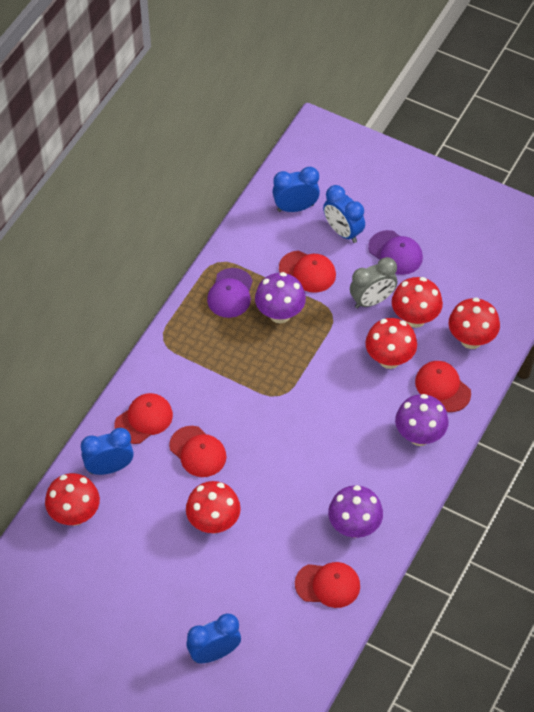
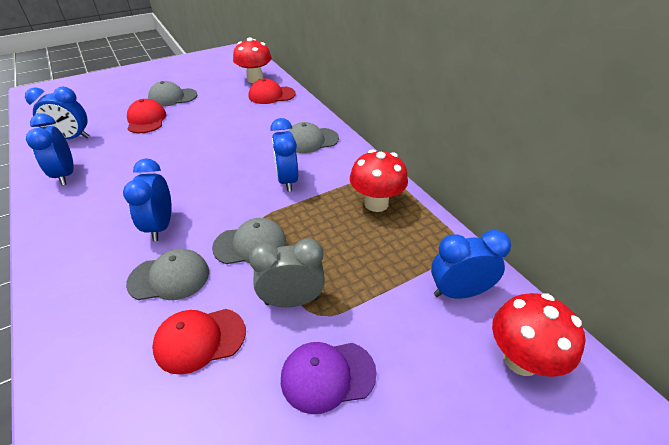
blue clock: [81,428,134,475] [186,614,241,663] [272,167,320,212] [323,185,365,243] = 4 -> [25,87,89,139] [26,114,73,185] [123,158,172,241] [270,118,298,192] [431,230,511,299] = 5
grey cap: none = 0 -> [126,249,209,300] [148,81,197,107] [212,218,287,264] [288,122,339,153] = 4
purple cap: [207,268,253,318] [368,230,423,275] = 2 -> [281,342,377,414] = 1
purple mushroom: [255,272,306,323] [328,485,383,538] [395,394,448,446] = 3 -> none = 0
red cap: [114,393,173,444] [169,426,227,477] [279,251,336,293] [295,562,360,608] [415,361,471,412] = 5 -> [127,99,166,133] [152,309,246,375] [249,79,296,104] = 3
red mushroom: [45,473,100,526] [186,481,241,534] [365,318,417,369] [392,277,443,328] [449,297,500,349] = 5 -> [233,37,272,83] [350,149,408,212] [492,293,585,377] = 3

